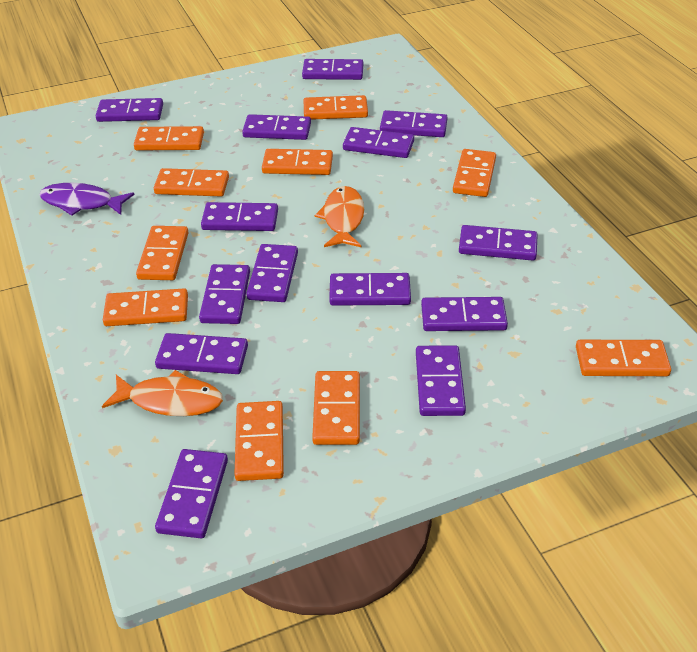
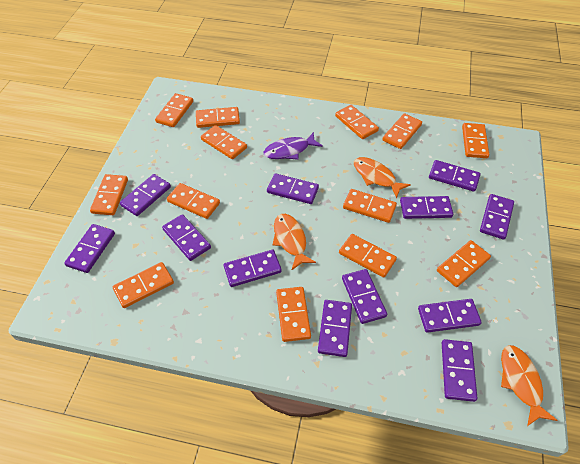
orange domino: [103,289,188,326] [134,126,204,150] [136,226,189,280] [154,168,229,196] [234,401,284,481] [262,149,333,175] [304,95,368,120] [312,371,360,445] [453,149,496,197] [576,340,671,376] = 10 -> [90,174,128,215] [113,262,174,308] [155,93,193,127] [167,183,220,219] [196,107,240,128] [201,125,247,159] [276,287,311,342] [335,105,379,139] [339,234,397,278] [343,189,397,223] [382,113,422,149] [437,240,491,287] [462,123,489,158] = 13
orange fish: [102,370,223,416] [315,186,364,247] = 2 -> [272,214,316,270] [354,157,411,198] [501,345,557,426] = 3
purple domino: [96,98,163,122] [155,333,248,374] [155,449,228,538] [199,264,250,324] [201,202,278,231] [242,114,311,140] [246,244,298,302] [302,59,363,80] [329,273,411,306] [343,127,414,158] [380,110,447,137] [416,345,466,416] [421,297,508,331] [459,225,538,261] = 14 -> [64,224,115,273] [120,174,171,216] [162,214,211,261] [224,250,282,287] [267,173,319,204] [318,300,352,357] [342,269,387,324] [400,196,453,219] [418,299,482,333] [429,160,481,192] [442,339,477,402] [480,194,514,239] = 12

